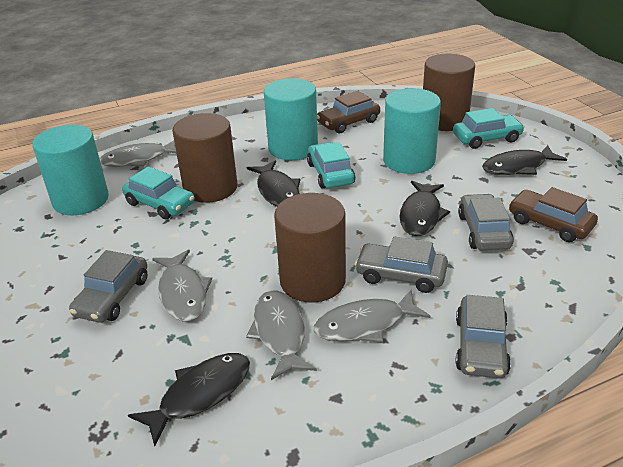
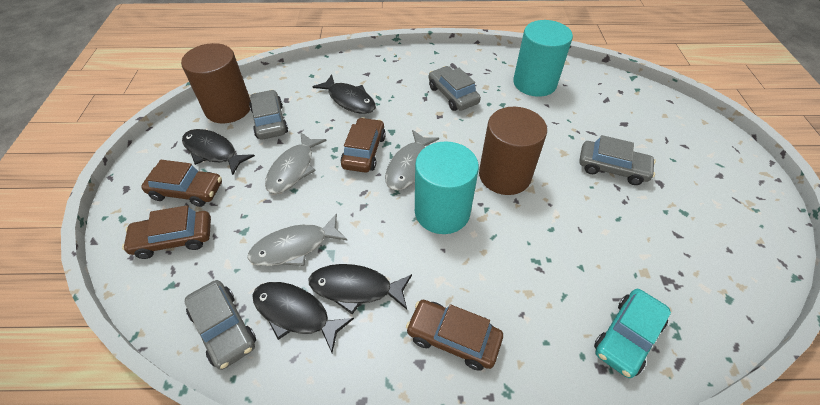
brown car: [317,91,380,133] [509,187,598,242] = 2 -> [122,205,211,259] [141,160,222,207] [341,117,386,173] [406,300,503,371] = 4
brown cylinder: [172,113,237,203] [274,193,346,303] [423,54,475,131] = 3 -> [181,43,251,123] [479,107,547,195] = 2
grey fish: [100,141,176,167] [152,250,212,322] [246,290,316,380] [314,290,431,342] = 4 -> [248,213,348,266] [265,132,327,194] [385,130,439,190] = 3
turquoise car: [122,166,195,219] [307,142,355,189] [453,108,525,149] = 3 -> [594,289,671,378] = 1
turquoise cylinder: [33,125,109,215] [264,78,318,160] [383,88,441,174] = 3 -> [415,141,479,234] [513,20,573,97] = 2

